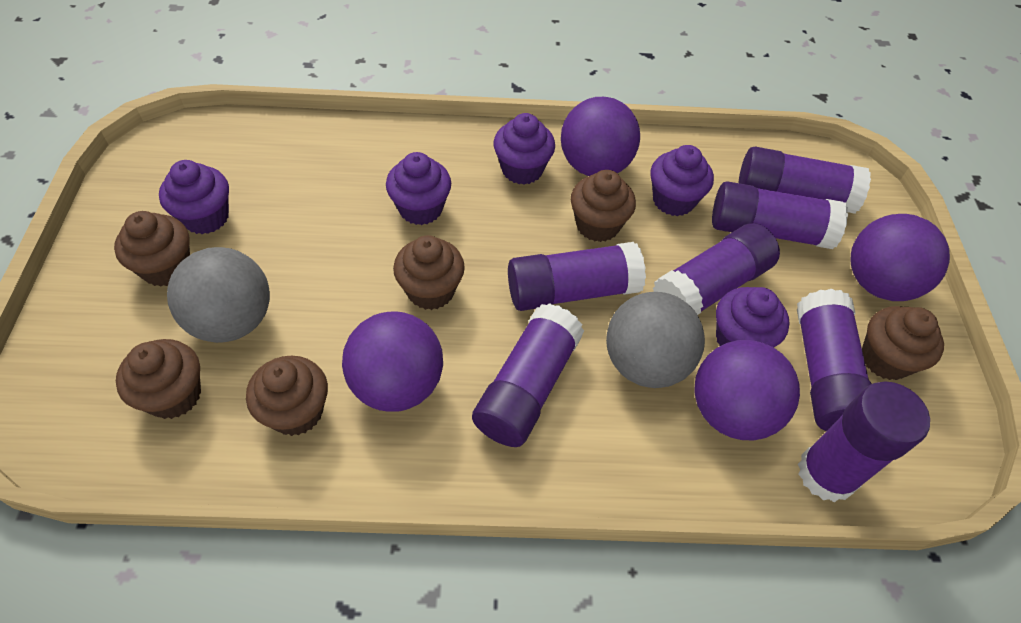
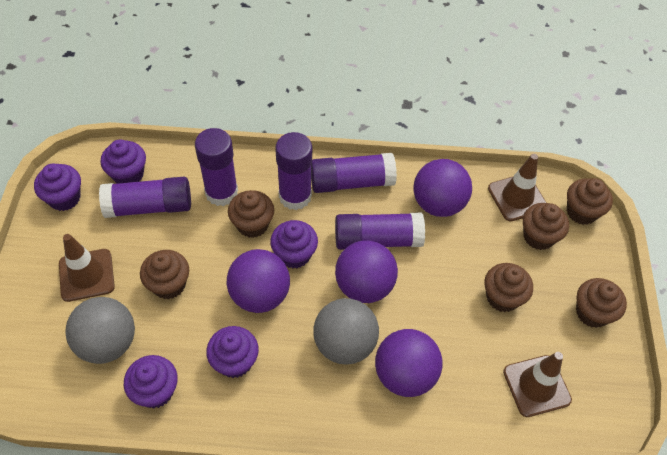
brown traffic cone: none = 0 -> [59,234,115,302] [488,154,547,222] [503,352,572,417] = 3
purple glue stick: [472,303,584,447] [508,242,646,311] [653,223,780,315] [712,181,848,249] [739,147,871,214] [797,289,872,431] [798,381,930,502] = 7 -> [99,177,191,218] [195,128,238,206] [275,132,312,210] [311,153,397,193] [335,212,425,250] = 5

